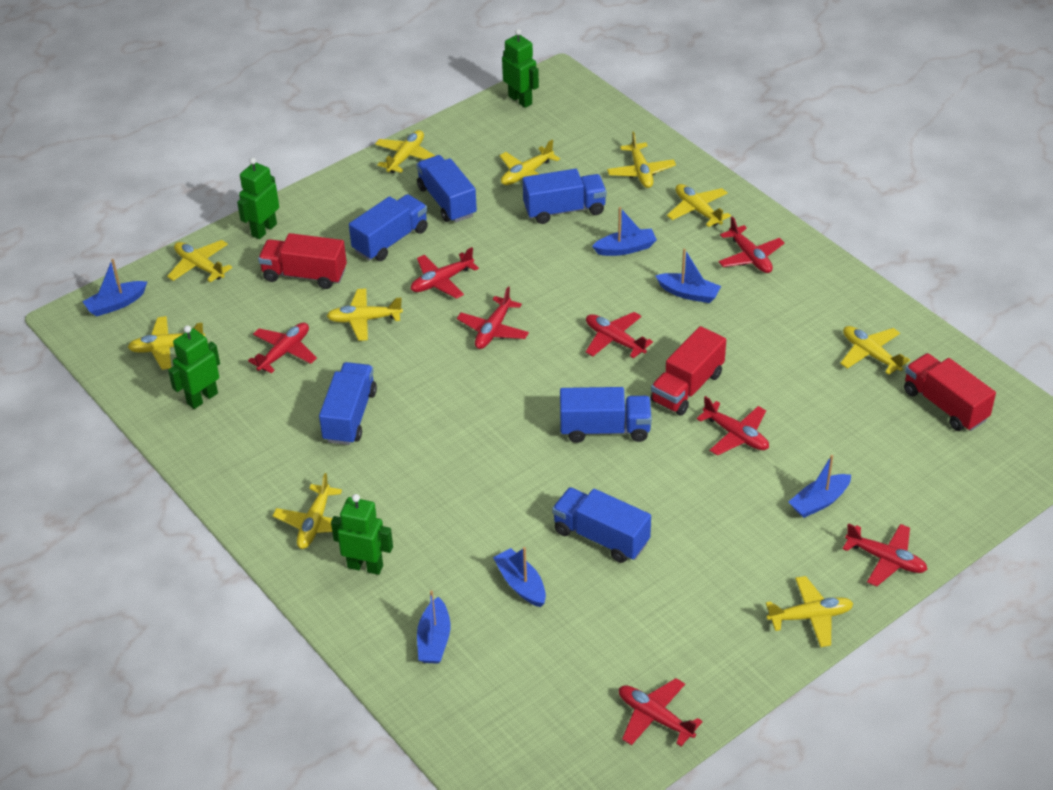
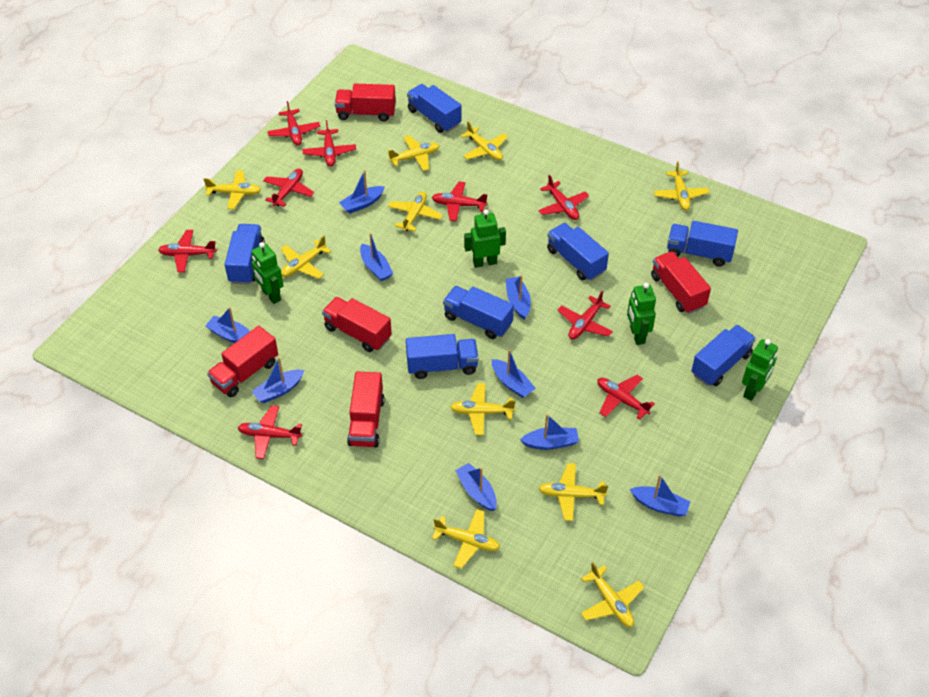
blue boat: [82,259,147,316] [417,590,450,664] [493,547,546,607] [592,207,657,256] [655,248,721,303] [788,455,851,518] = 6 -> [205,307,250,343] [252,358,304,403] [339,170,385,214] [360,233,394,281] [455,463,497,511] [492,350,536,398] [505,275,531,319] [520,414,579,450] [630,475,690,517] = 9
blue truck: [319,362,377,445] [349,194,428,261] [416,155,477,223] [523,169,607,224] [552,487,651,563] [560,387,652,443] = 6 -> [224,224,265,285] [406,334,479,379] [407,84,461,133] [443,286,514,339] [547,223,609,281] [667,221,738,267] [691,325,756,386] = 7
red plane: [248,323,317,373] [411,247,479,299] [457,286,529,349] [586,312,653,359] [619,678,703,746] [697,396,769,456] [718,217,785,273] [842,523,928,586] = 8 -> [158,230,217,272] [237,405,302,459] [263,168,314,207] [267,101,320,145] [303,120,356,167] [432,181,488,221] [538,175,589,220] [557,291,613,339] [597,375,655,420] = 9
red truck: [258,233,347,289] [651,326,726,416] [904,353,996,431] = 3 -> [207,326,278,397] [322,297,392,352] [335,84,396,121] [347,371,385,447] [651,251,711,314] = 5

